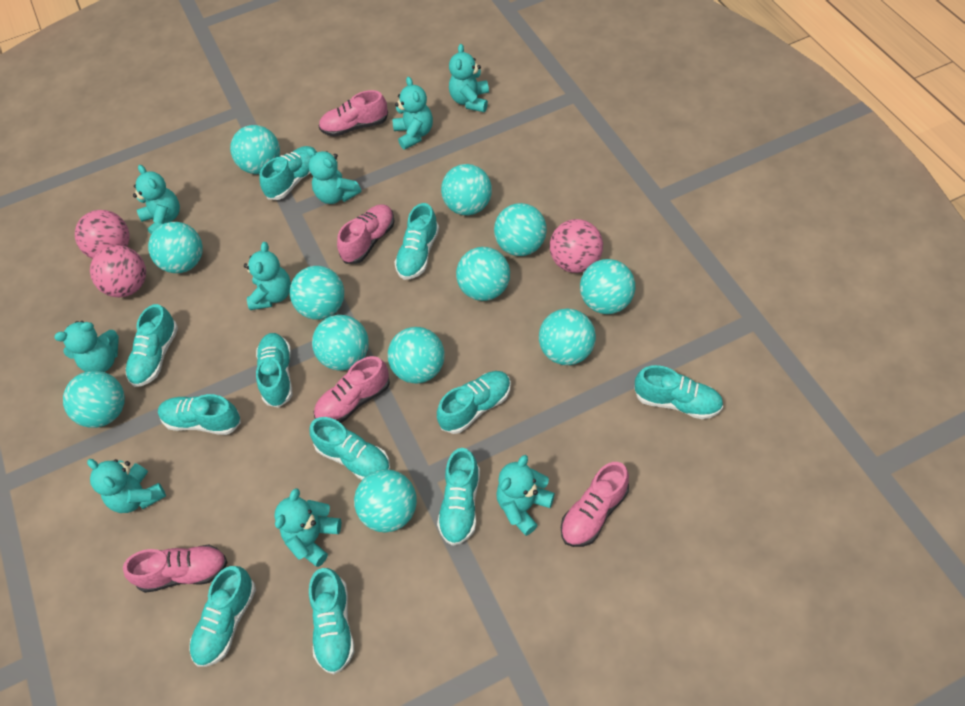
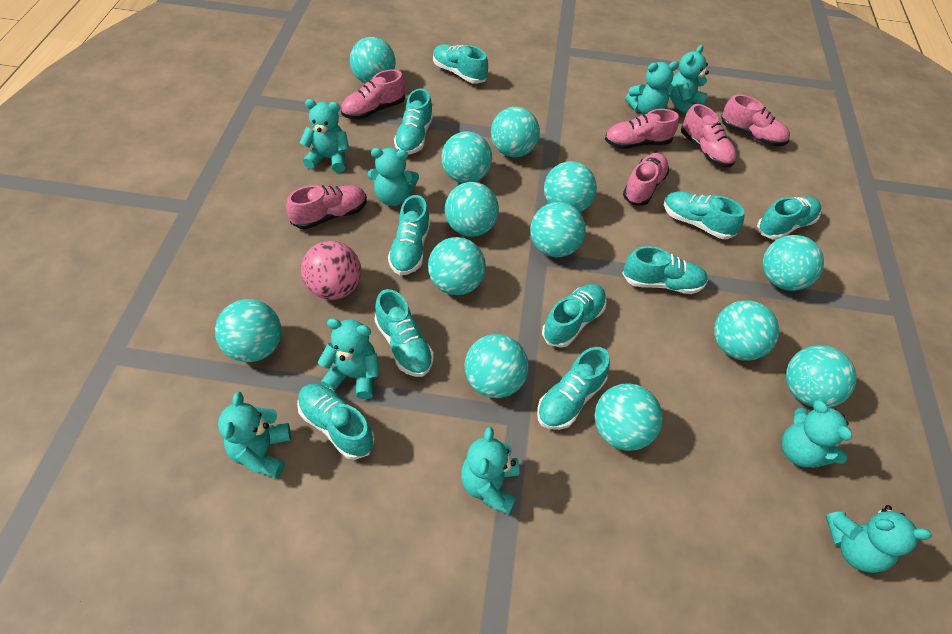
pink ball: [75,210,129,259] [90,245,146,297] [550,219,603,273] = 3 -> [301,241,361,300] = 1
pink shoe: [123,545,228,593] [314,356,390,423] [319,90,388,137] [337,204,394,264] [561,462,629,547] = 5 -> [286,185,367,229] [341,69,405,119] [605,109,679,149] [623,153,669,206] [681,104,737,167] [721,95,790,146] = 6
turquoise ball: [63,371,125,428] [148,222,203,273] [230,125,280,174] [290,266,344,320] [312,315,369,371] [354,469,417,532] [388,327,445,384] [441,164,492,215] [456,247,510,301] [494,203,547,256] [539,308,596,365] [580,259,635,314] = 12 -> [215,299,282,362] [350,37,396,84] [428,237,486,295] [441,131,492,183] [445,182,499,237] [465,334,529,398] [491,107,540,158] [530,202,586,257] [544,161,597,212] [595,383,663,451] [714,300,779,361] [763,235,824,291] [786,345,857,408] = 13
turquoise shoe: [126,304,178,387] [158,394,241,435] [189,566,256,667] [256,333,292,408] [259,146,317,200] [309,568,354,674] [310,417,390,480] [395,203,439,280] [437,371,511,434] [437,448,480,546] [634,365,723,419] = 11 -> [297,384,375,460] [374,289,434,377] [388,195,430,275] [394,89,433,155] [433,44,488,84] [537,347,610,430] [542,284,607,348] [622,246,708,294] [664,191,745,239] [757,196,821,240] = 10

